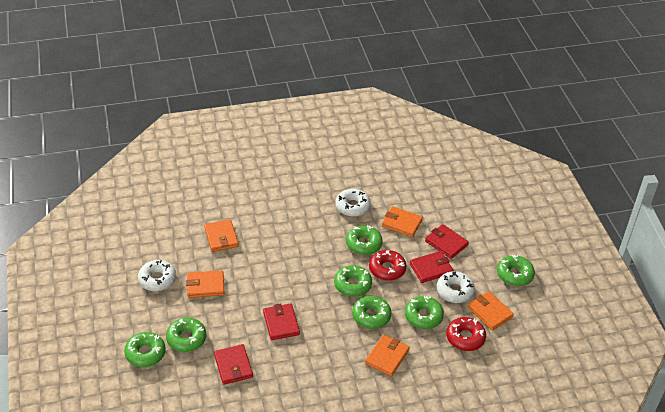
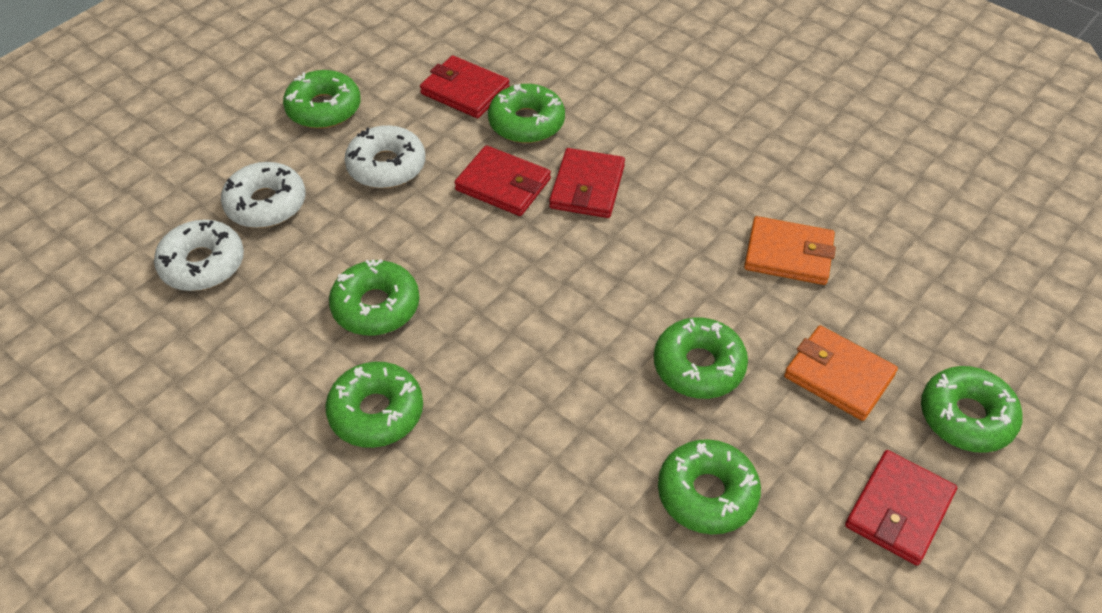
orange wallet: [186,270,225,298] [204,219,239,252] [365,334,410,376] [382,206,423,237] [468,291,514,330] = 5 -> [744,216,836,285] [784,325,898,421] = 2
red donut: [369,250,406,281] [446,317,486,351] = 2 -> none = 0

